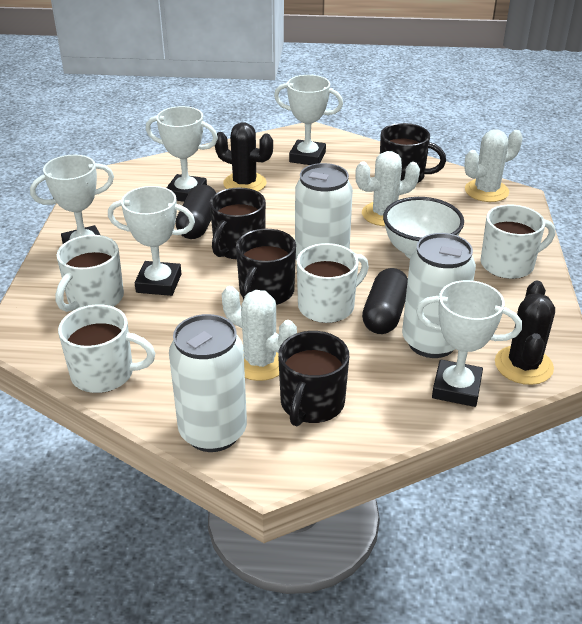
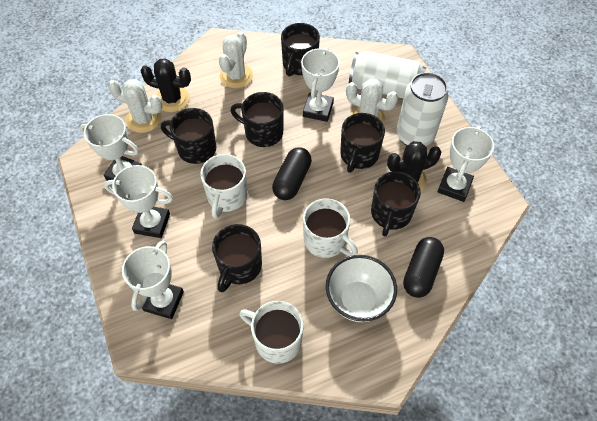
black mug: [210,188,266,259] [236,229,296,305] [278,331,349,426] [380,123,446,183] = 4 -> [161,108,216,164] [212,224,262,293] [230,92,284,147] [281,23,320,77] [340,113,385,173] [371,171,421,236] = 6
white can: [169,314,247,452] [295,163,353,261] [402,233,476,358] = 3 -> [349,51,426,99] [397,72,448,146] = 2
white mug: [56,235,124,312] [58,304,155,393] [297,243,369,323] [481,205,555,279] = 4 -> [200,154,248,219] [239,301,304,364] [303,198,358,258] = 3

